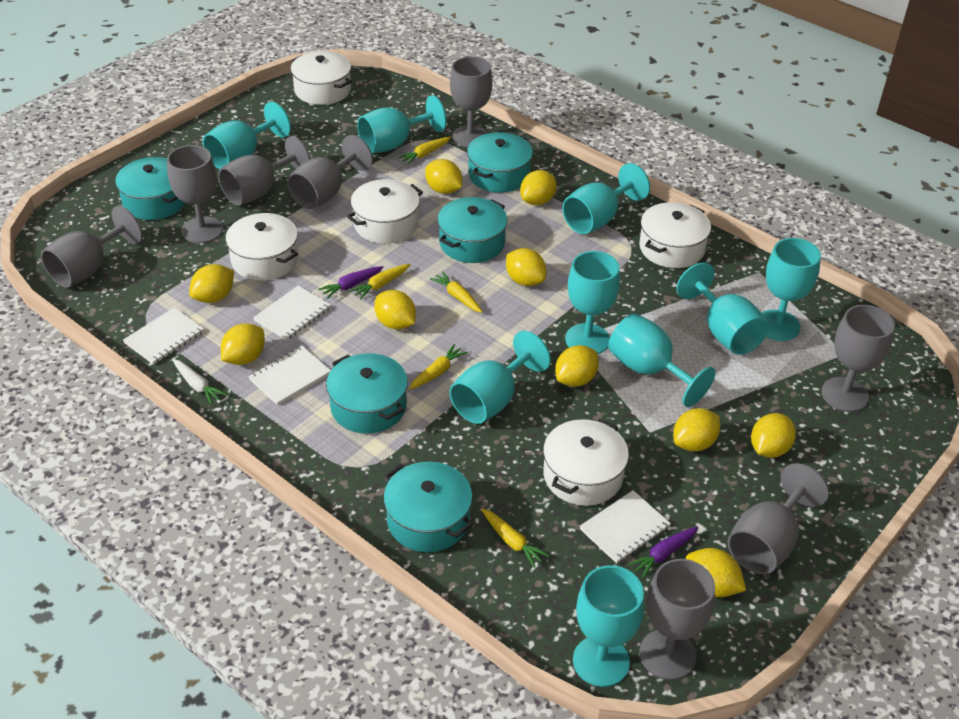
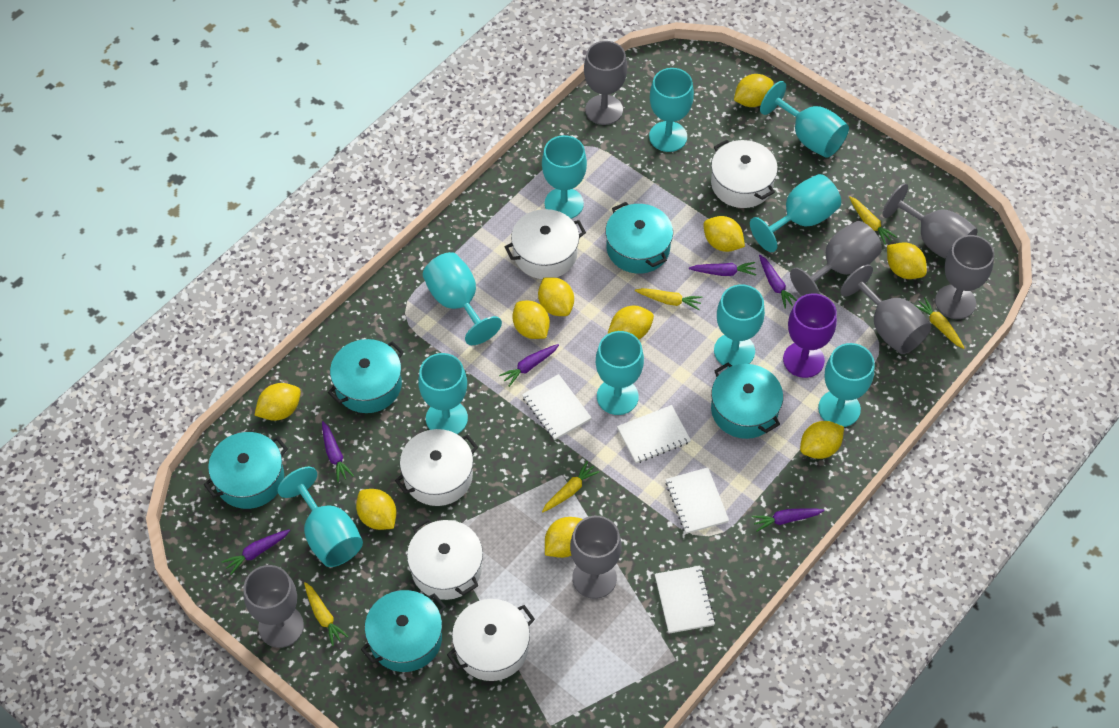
grey goblet: [41,206,143,288] [167,145,223,243] [218,136,310,205] [287,135,373,209] [450,57,493,147] [639,559,715,680] [728,463,829,574] [821,305,895,412] = 8 -> [243,565,304,648] [570,516,621,599] [584,41,627,125] [790,221,882,296] [840,265,931,354] [883,183,978,259] [935,235,995,319] = 7
purple carrot: [318,266,384,299] [628,527,698,578] = 2 -> [222,529,290,575] [322,421,354,482] [499,344,559,387] [689,262,756,276] [752,508,825,532] [759,255,797,309] = 6
purple goblet: none = 0 -> [783,293,837,378] = 1
turquoise goblet: [203,102,291,169] [357,95,446,153] [449,331,551,424] [562,163,650,234] [565,251,620,354] [573,565,644,687] [608,313,716,407] [676,262,769,355] [762,238,821,341] = 9 -> [278,467,363,567] [418,353,468,434] [423,252,502,345] [542,135,587,219] [596,331,644,415] [649,68,694,152] [714,284,765,368] [750,174,841,252] [760,81,849,158] [818,343,875,427] = 10
white carrot: [172,359,227,405] = 1 -> none = 0

